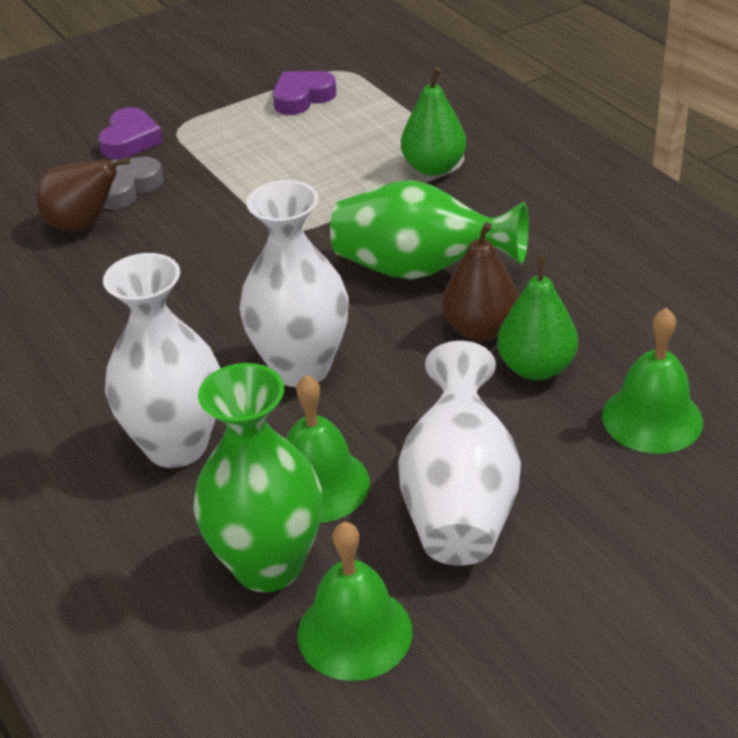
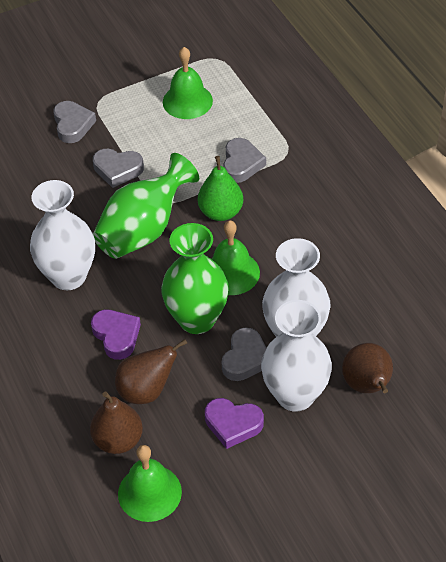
brown pear: [36,157,130,232] [442,222,519,341] = 2 -> [90,392,143,454] [115,339,187,404] [342,343,393,393] = 3
green pear: [401,67,466,176] [497,255,578,380] = 2 -> [198,156,243,221] = 1
grey heart: [104,157,164,210] = 1 -> [53,101,96,143] [93,149,144,188] [222,328,266,381] [223,138,266,183] = 4

